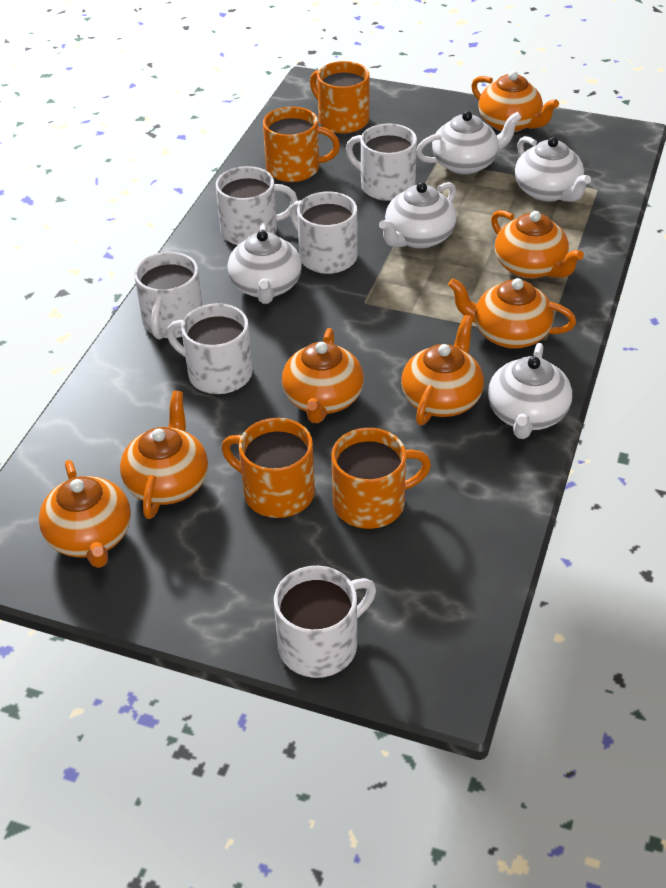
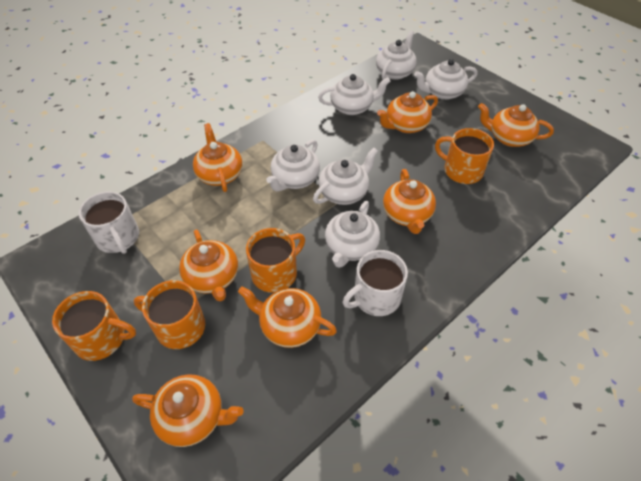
white mug: [134,252,203,340] [167,303,253,394] [216,166,298,245] [274,566,376,678] [290,191,358,274] [346,124,417,201] = 6 -> [79,192,139,254] [343,250,408,316] = 2
white teapot: [228,222,302,304] [379,182,456,249] [416,111,522,175] [488,343,572,439] [515,136,591,202] = 5 -> [266,139,320,191] [313,148,378,205] [318,74,391,115] [325,201,380,268] [376,31,417,80] [414,59,478,100] = 6

